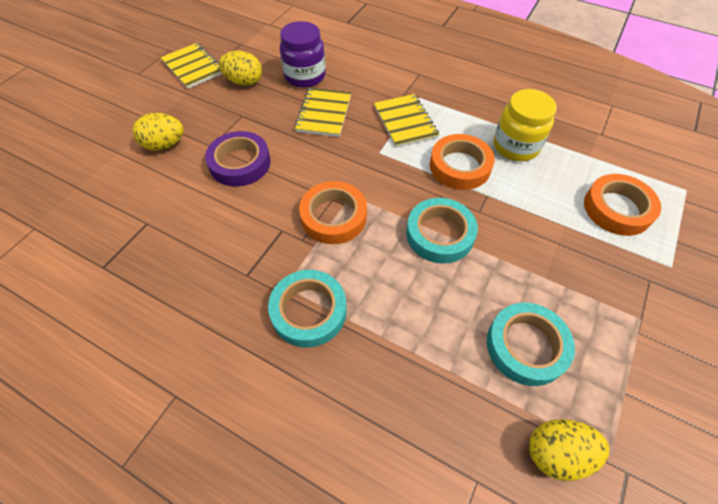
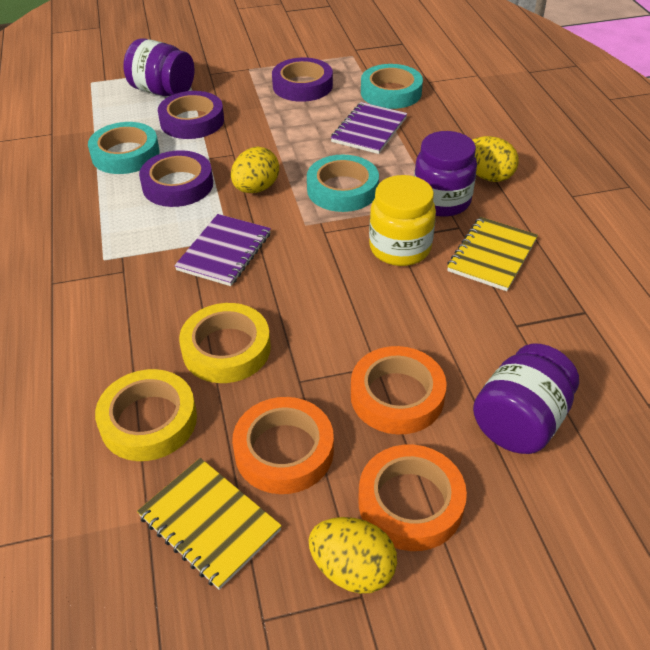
purple jar: [280,21,326,88] = 1 -> [123,38,194,96] [414,131,477,217] [473,344,579,454] = 3
purple notebook: none = 0 -> [174,214,271,286] [331,102,407,154] = 2
purple tape: [205,131,271,187] = 1 -> [139,150,213,207] [158,91,224,139] [272,58,333,102] = 3
yellow notebook: [160,43,223,89] [295,87,351,137] [374,94,439,148] = 3 -> [137,458,282,590] [447,217,538,291] = 2
yellow tape: none = 0 -> [95,369,197,461] [179,303,271,383] = 2

